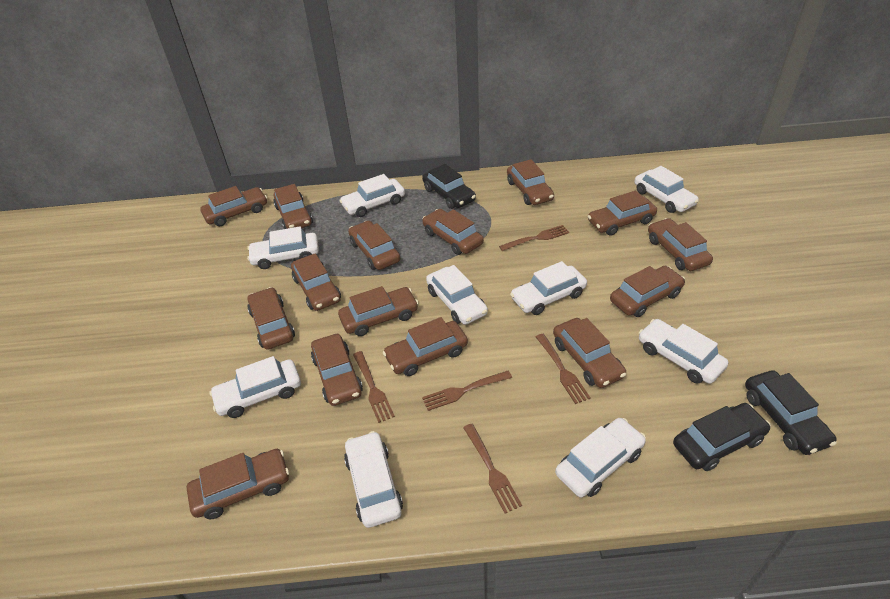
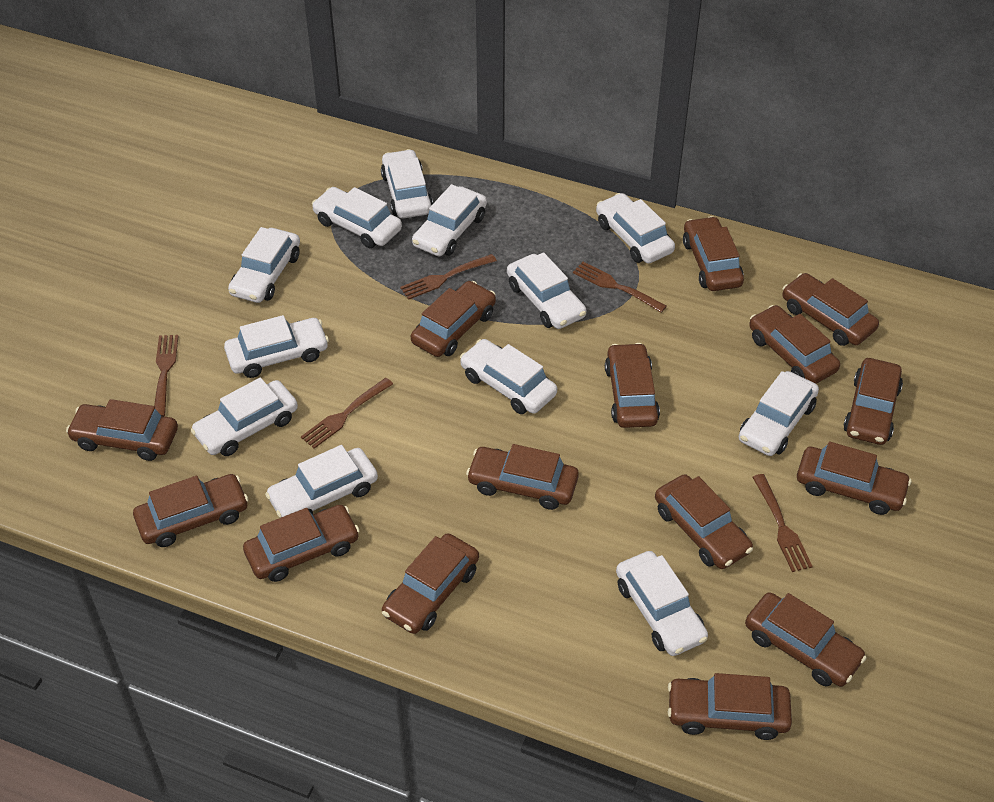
black car: [422,164,476,209] [673,403,771,471] [745,370,837,455] = 3 -> none = 0
white car: [209,356,301,418] [247,226,319,269] [339,174,405,217] [344,431,403,528] [426,265,488,325] [510,261,587,315] [555,418,646,498] [634,166,699,213] [639,319,728,384] = 9 -> [191,378,298,456] [224,315,329,378] [228,227,300,303] [265,445,378,518] [312,187,402,248] [381,149,433,218] [412,184,487,256] [460,339,557,414] [507,252,586,329] [596,193,675,264] [616,551,708,656] [739,371,819,456] = 12

